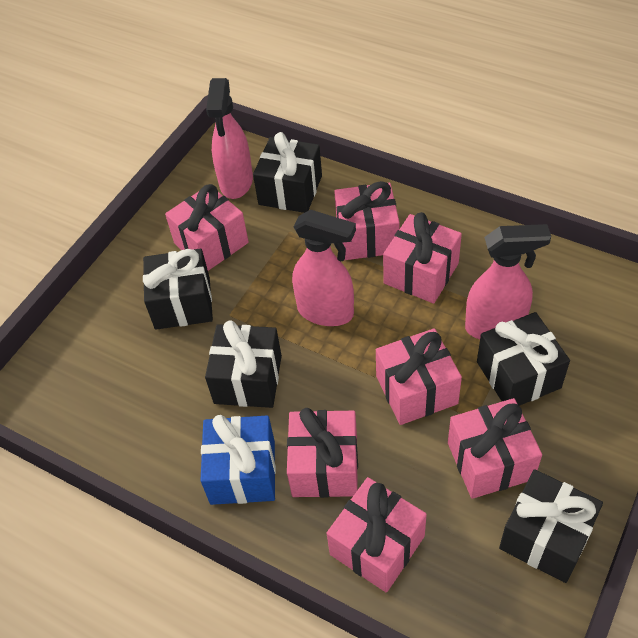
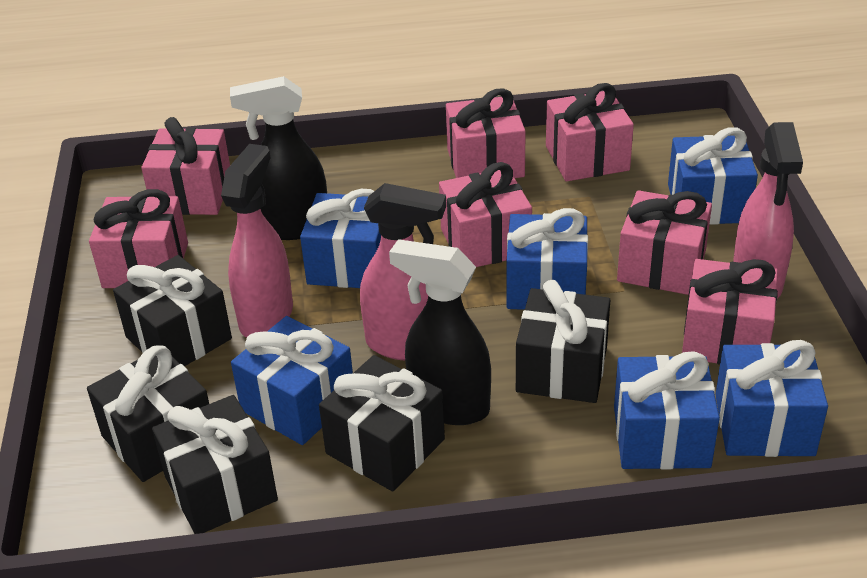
black spray bottle: none = 0 -> [230,76,327,240] [389,239,491,425] = 2
blue gift: [200,415,276,505] = 1 -> [231,316,353,445] [300,189,381,288] [507,208,588,310] [614,351,720,469] [668,128,758,225] [715,340,828,457] = 6

